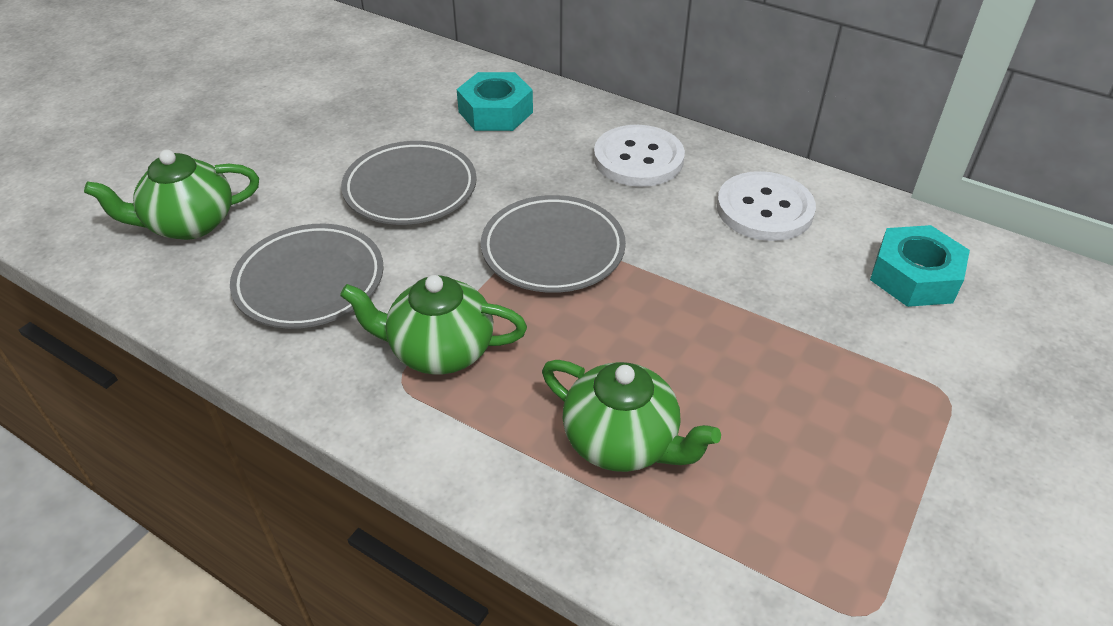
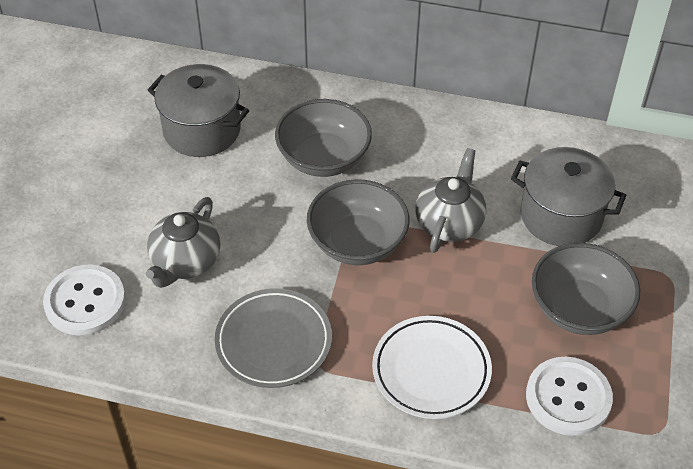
green teapot: [84,150,259,240] [340,275,527,375] [542,360,721,472] = 3 -> none = 0
grey bowl: none = 0 -> [275,99,372,177] [307,179,410,265] [532,243,640,335] = 3
grey plate: [230,224,384,329] [341,141,477,225] [481,195,626,293] = 3 -> [215,288,332,388] = 1
grey pot: none = 0 -> [148,64,249,157] [511,147,626,246] = 2
grey teapot: none = 0 -> [146,197,220,288] [416,148,486,253] = 2
turquoise nut: [457,72,533,131] [870,225,970,307] = 2 -> none = 0
white plate: none = 0 -> [372,316,492,419] = 1

